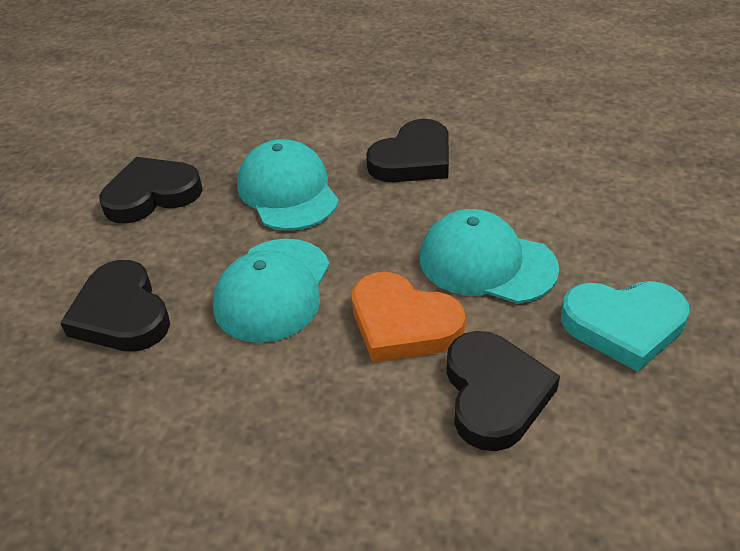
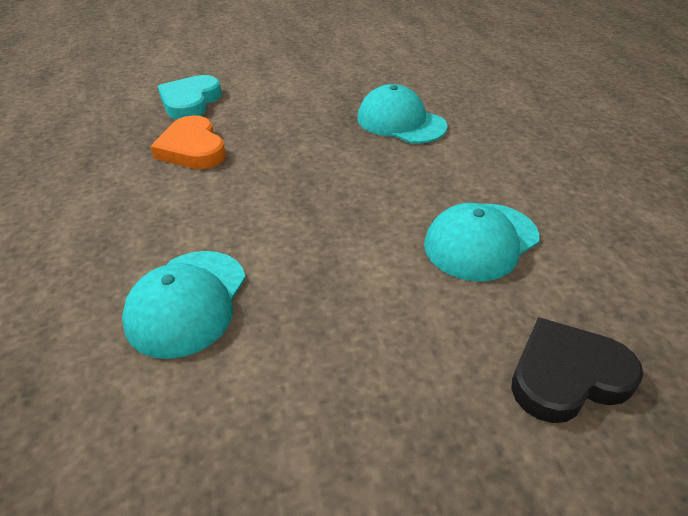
black heart: [60,260,170,351] [99,157,203,224] [366,119,449,182] [446,331,560,451] = 4 -> [511,317,643,423] = 1

